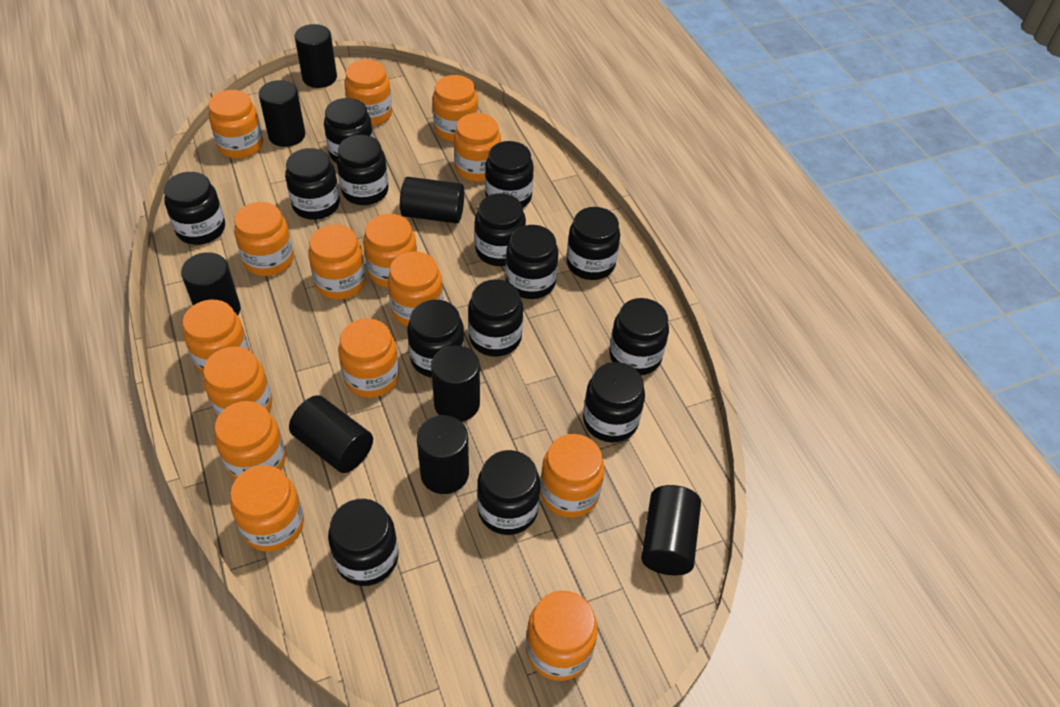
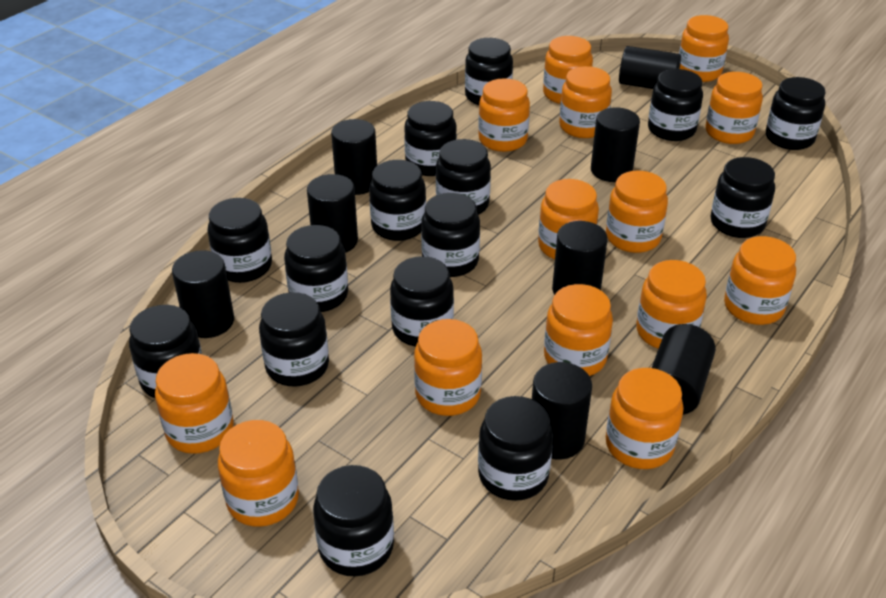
black jar: [164,172,225,245] [285,148,340,220] [324,98,373,163] [328,499,398,586] [337,135,388,205] [407,300,465,378] [468,279,523,357] [475,193,526,266] [477,450,540,535] [485,141,534,208] [505,225,558,299] [567,207,620,280] [583,362,645,443] [609,298,669,375] = 14 -> [129,305,202,398] [207,198,272,283] [259,292,329,387] [284,225,348,312] [313,465,394,576] [369,160,426,241] [390,256,454,347] [404,101,457,176] [421,193,480,277] [436,139,491,215] [465,38,513,105] [478,396,553,501] [648,69,703,141] [711,157,775,238] [766,77,826,150] = 15
orange jar: [183,300,250,375] [203,346,272,417] [209,90,263,159] [215,401,286,480] [230,465,304,552] [234,202,294,276] [308,224,366,300] [338,318,399,398] [344,60,392,126] [363,214,417,288] [388,251,443,326] [432,75,478,142] [454,113,501,182] [526,591,598,681] [540,434,605,518] = 15 -> [155,353,234,454] [218,420,299,527] [414,319,482,416] [478,78,530,152] [538,179,599,260] [543,36,593,104] [544,284,613,376] [559,66,612,138] [606,171,668,253] [606,368,684,469] [636,260,707,349] [679,15,729,82] [705,72,763,144] [724,236,796,325] = 14

